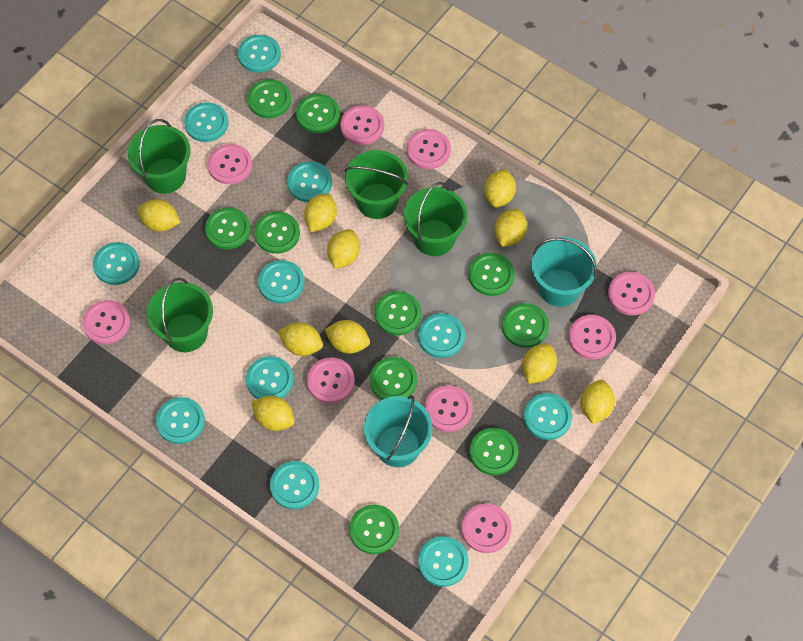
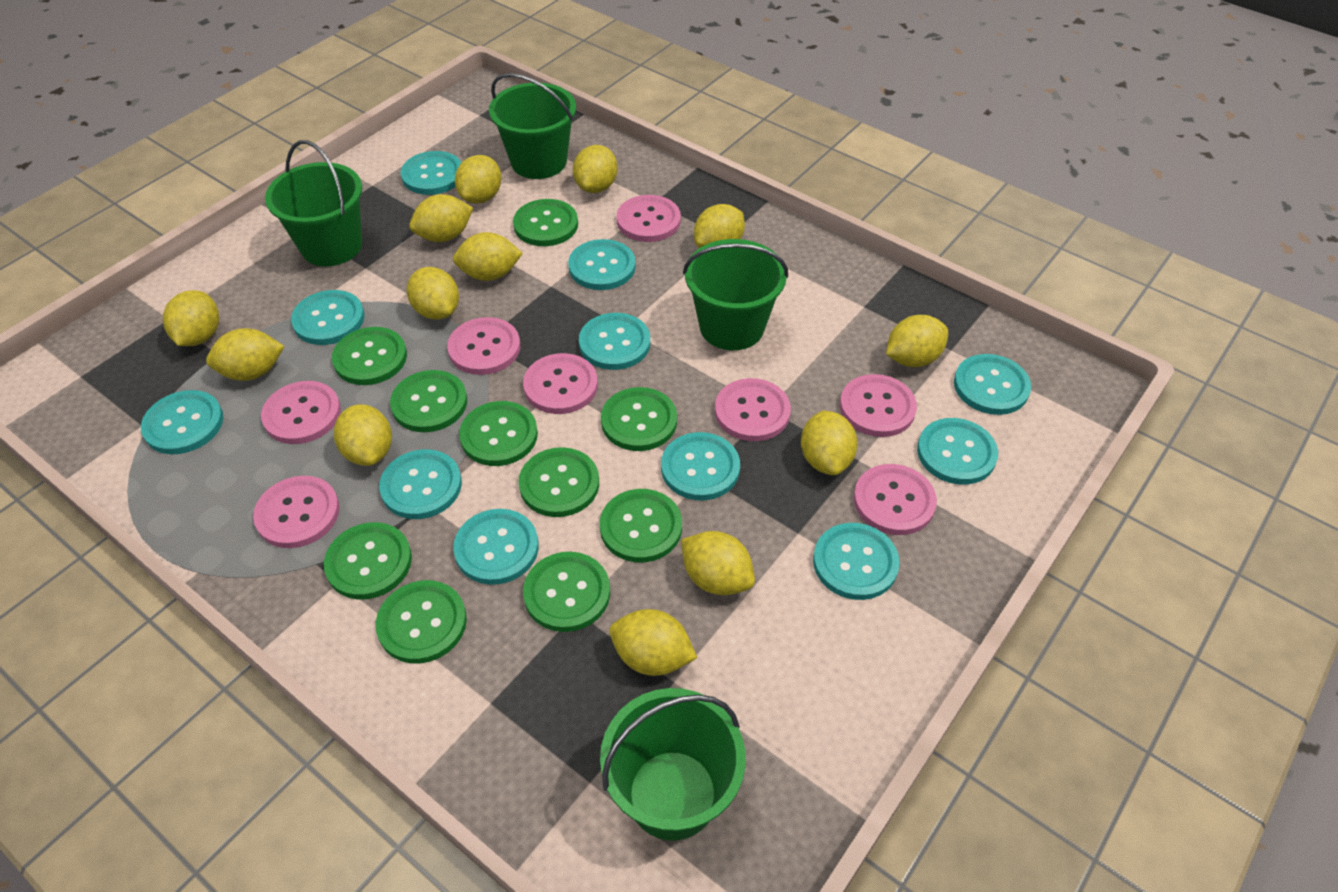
pink button: [82,300,130,344] [208,144,253,184] [307,357,355,403] [340,105,384,145] [407,129,451,169] [424,385,473,432] [461,503,512,553] [568,315,616,359] [608,272,655,315] = 9 -> [253,476,340,548] [261,381,341,444] [447,317,520,375] [523,353,598,414] [617,195,681,242] [715,378,791,441] [840,374,917,437] [854,464,937,535] = 8
turquoise bucket: [364,395,432,467] [531,237,597,307] = 2 -> none = 0
yellow lemon: [138,199,181,232] [252,396,295,431] [278,322,323,356] [304,194,337,232] [324,320,370,354] [327,229,360,269] [484,169,516,208] [494,209,527,247] [522,343,557,384] [581,380,615,424] = 10 -> [163,290,219,346] [206,328,284,381] [334,404,392,466] [407,267,459,320] [409,194,473,242] [453,232,523,281] [455,155,502,204] [573,145,618,193] [610,609,697,676] [681,531,755,595] [694,204,745,248] [801,410,858,475] [886,315,948,367] = 13

